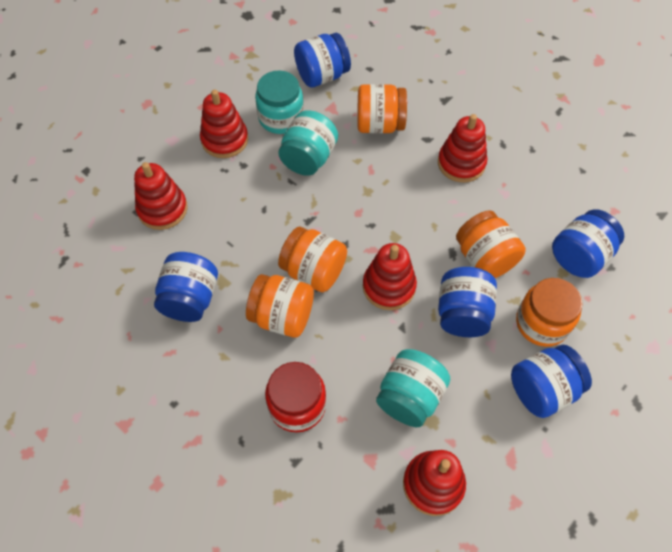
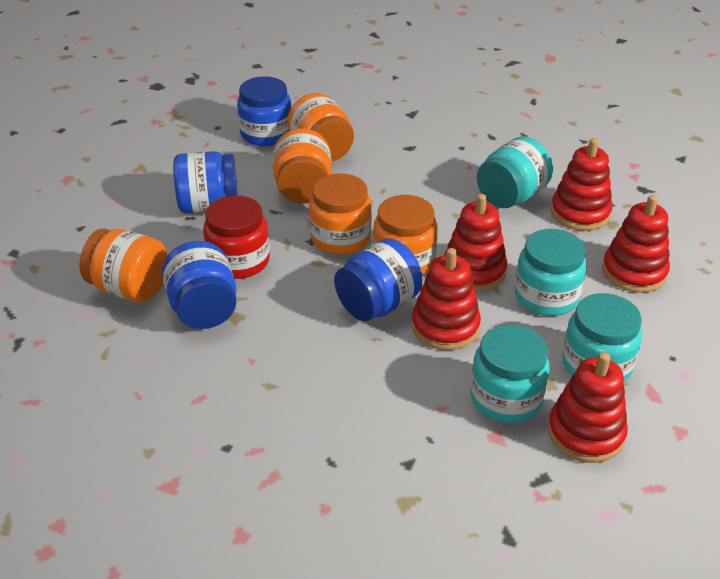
blue jar: [154,252,218,322] [294,33,351,88] [438,267,497,337] [511,345,592,418] [552,209,624,278] = 5 -> [162,241,237,329] [173,151,238,213] [237,76,291,146] [334,238,422,321] = 4
turquoise jar: [255,70,304,134] [278,110,338,176] [376,349,450,427] = 3 -> [470,325,550,423] [477,136,553,208] [515,229,587,316] [562,293,642,382] = 4

